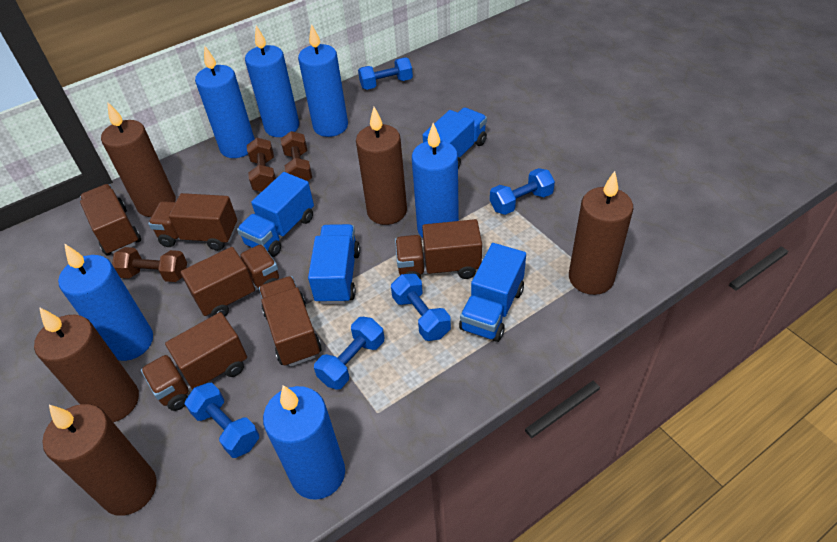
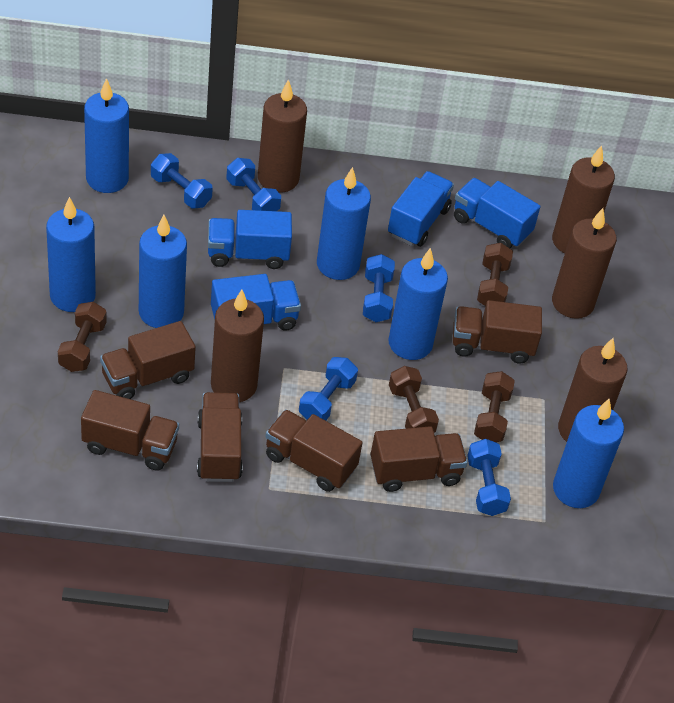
brown dumbbell: [112,247,187,282] [247,138,276,192] [281,131,312,181] = 3 -> [58,302,107,372] [389,366,439,433] [474,371,515,442] [477,243,513,306] = 4

